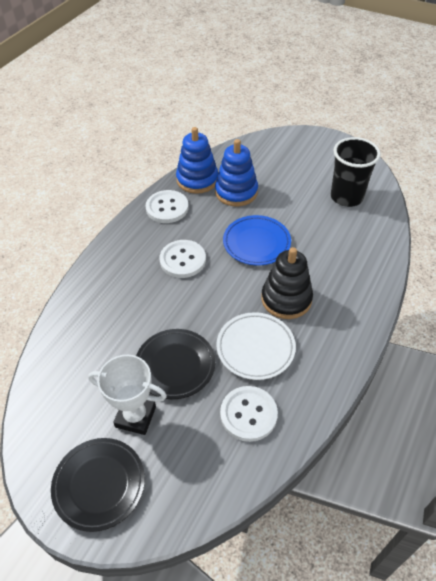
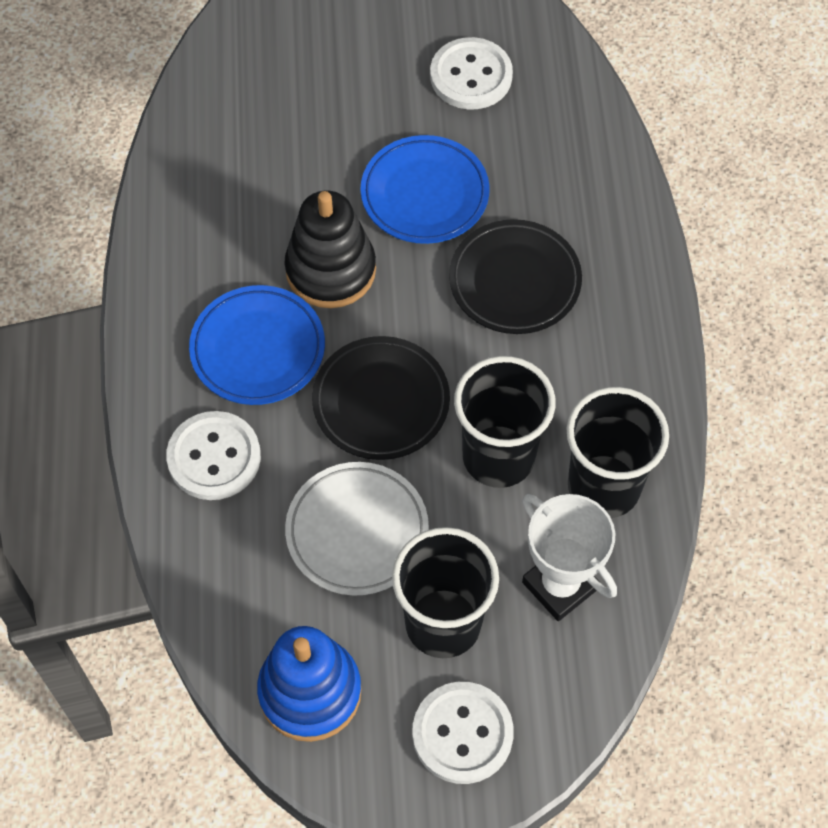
black cup: [331,137,381,207] = 1 -> [392,527,499,658] [454,356,555,488] [566,387,669,518] = 3
blue plate: [223,215,291,265] = 1 -> [189,285,325,405] [360,135,490,244] = 2
blue stacking toy: [176,127,218,194] [215,139,258,206] = 2 -> [257,626,362,742] = 1

